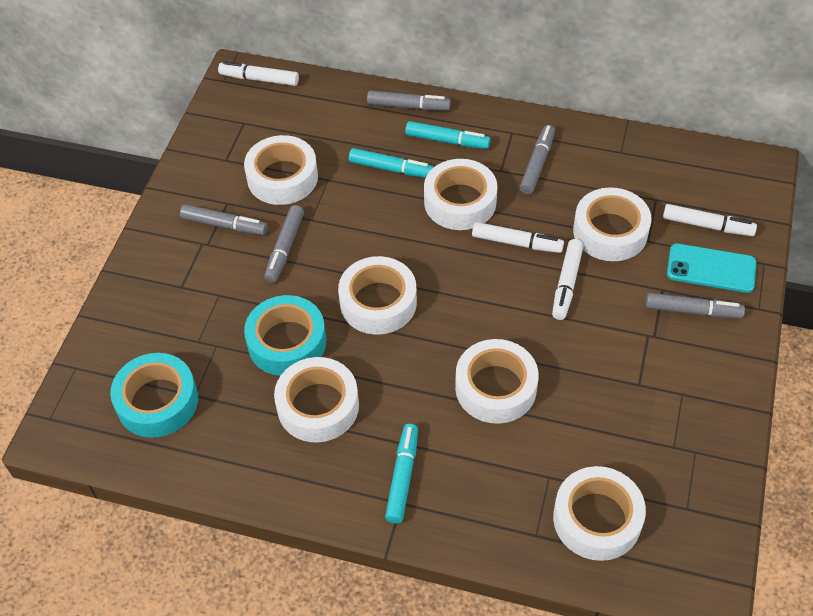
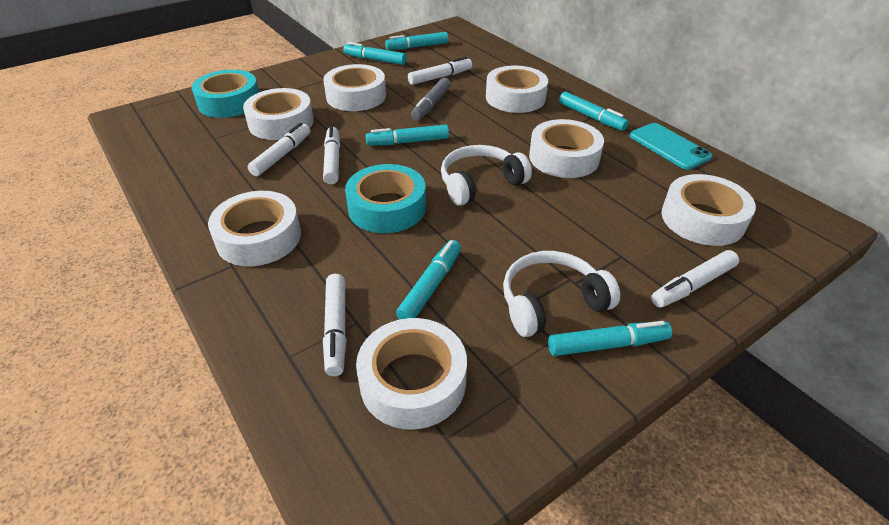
grey marker: [180,204,268,235] [264,205,304,283] [367,90,451,111] [520,125,555,194] [645,293,745,318] = 5 -> [411,78,451,121] = 1
turquoise marker: [349,148,434,178] [385,424,418,523] [405,121,491,149] = 3 -> [343,42,406,65] [366,125,449,146] [385,32,449,50] [396,240,461,319] [548,321,672,356] [559,92,629,131] = 6
white headphones: none = 0 -> [441,145,532,206] [503,251,620,337] = 2
white marker: [218,61,299,86] [472,222,564,253] [552,239,584,320] [663,204,757,236] = 4 -> [247,123,310,176] [323,126,340,184] [323,274,347,376] [408,57,472,85] [651,250,739,308] = 5

